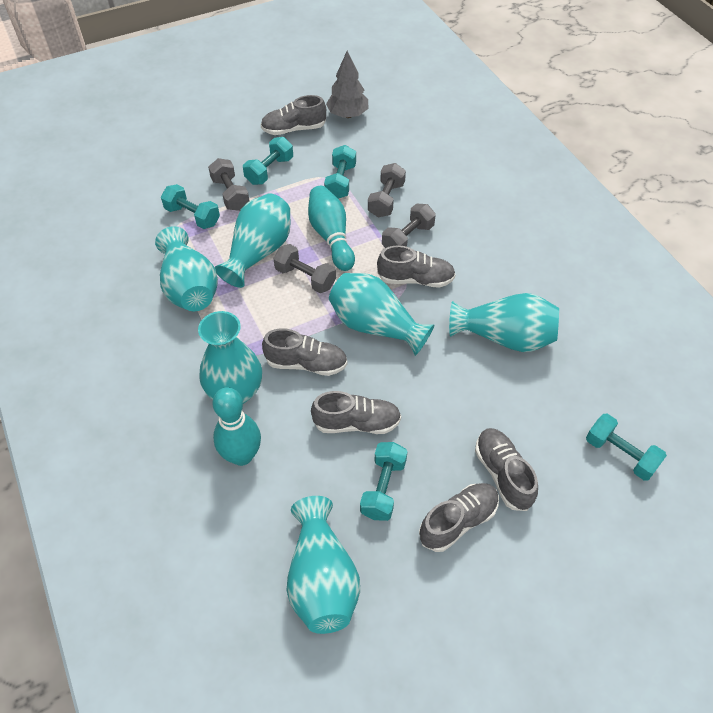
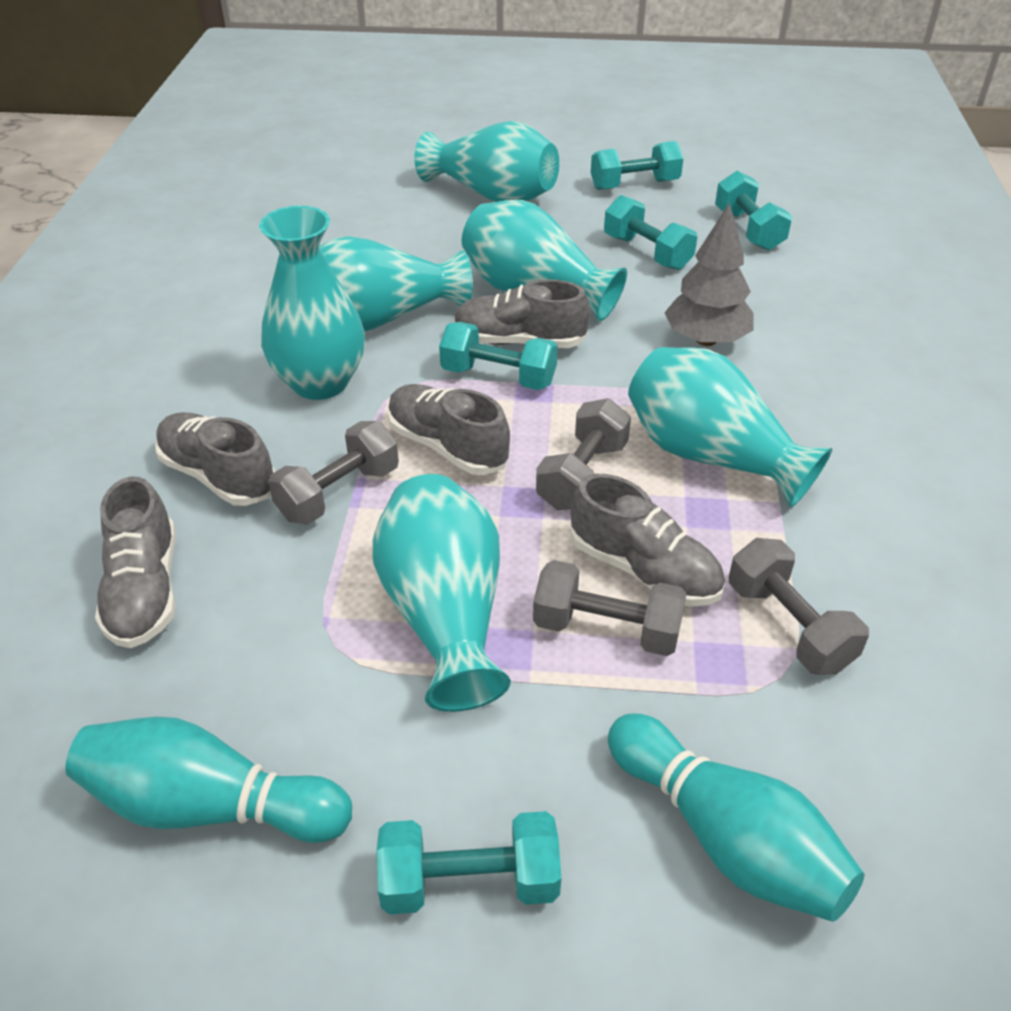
grey shoe: [260,95,326,135] [262,328,347,376] [311,391,401,434] [377,245,456,288] [419,483,499,552] [475,428,538,511] = 6 -> [95,477,176,648] [155,412,275,506] [387,384,510,475] [454,279,590,348] [571,474,725,606] = 5

